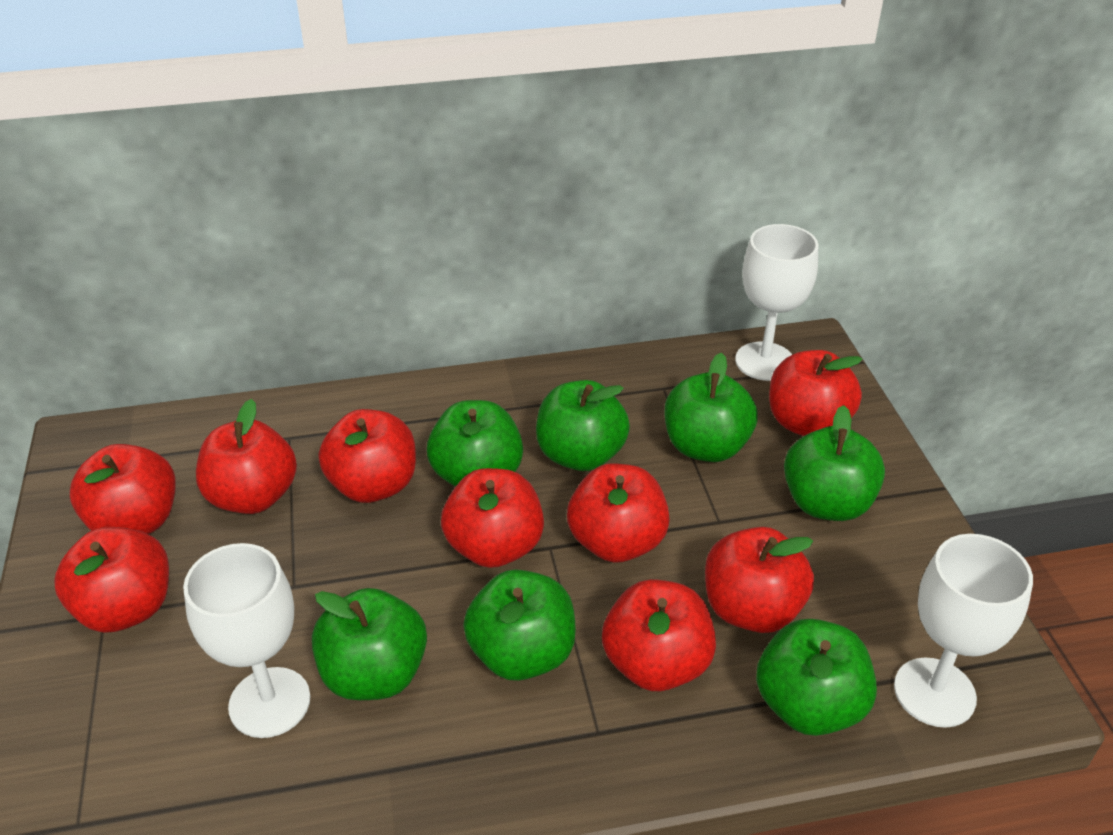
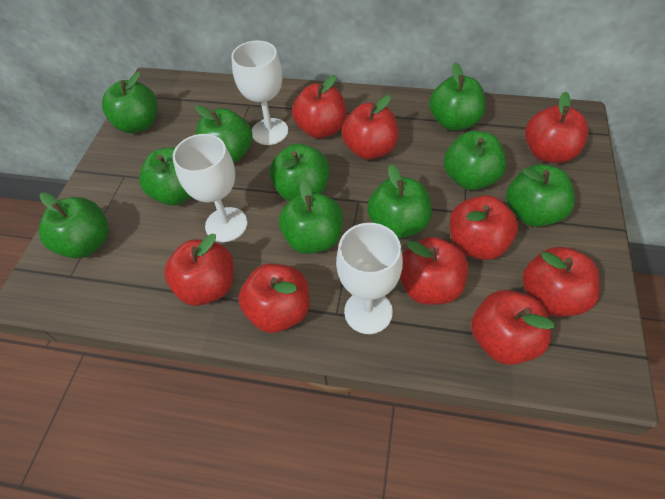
green apple: [312,588,427,700] [427,400,523,487] [463,569,576,681] [536,380,630,471] [664,353,758,462] [756,619,877,736] [784,405,885,521] = 7 -> [39,192,109,258] [102,72,158,133] [139,147,191,205] [195,105,253,163] [270,144,329,201] [279,179,343,254] [367,164,432,239] [429,63,485,131] [444,131,506,190] [506,164,575,227] = 10

